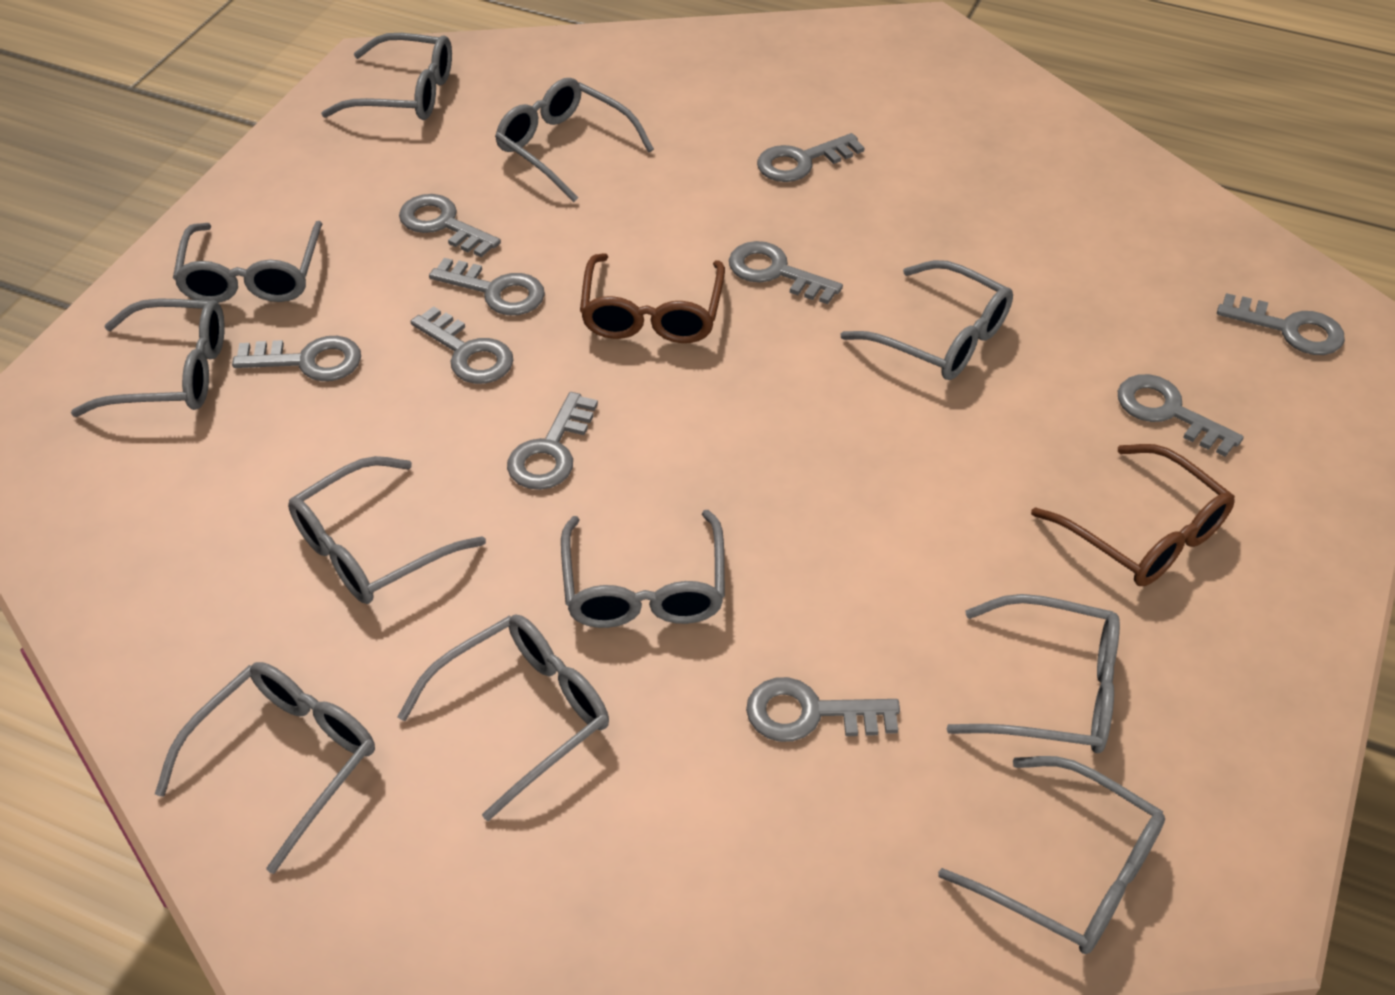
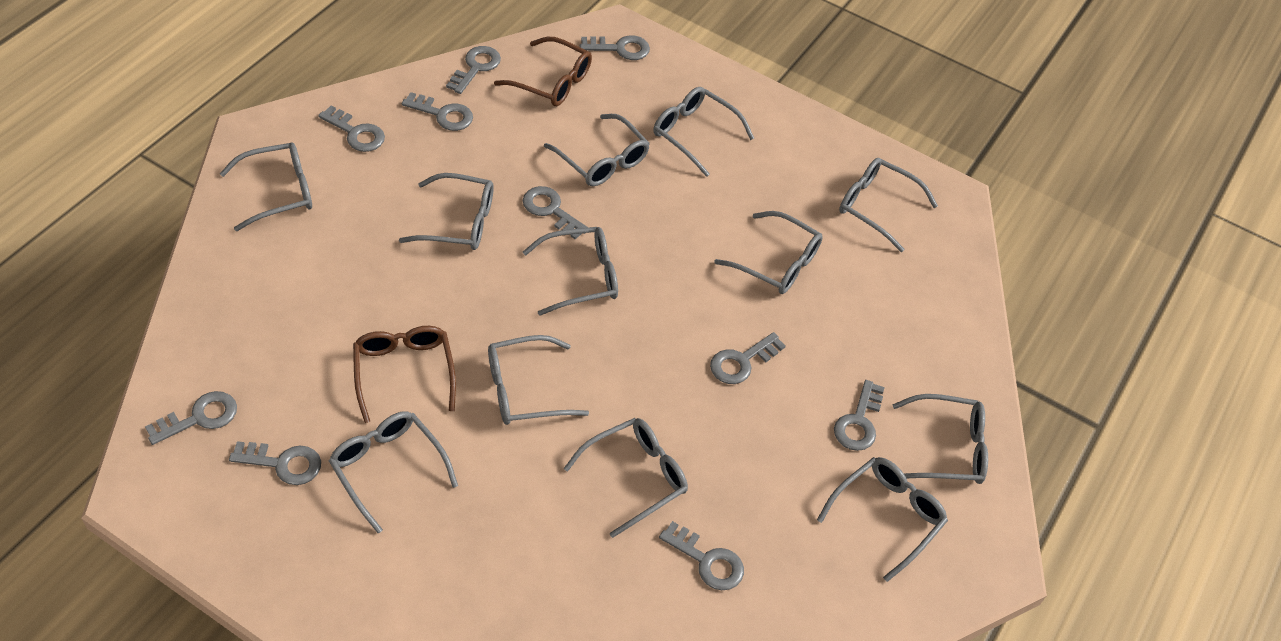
grey glasses: [71,298,225,417] [155,662,375,874] [173,221,322,303] [288,456,486,604] [321,33,452,120] [397,614,609,821] [495,78,654,202] [561,510,725,628] [841,260,1013,380] [938,756,1165,954] [947,594,1120,753] = 11 -> [220,143,312,231] [329,411,458,533] [399,173,494,250] [488,335,589,425] [523,227,618,316] [544,114,650,186] [564,418,688,538] [653,87,754,177] [714,211,823,294] [817,457,948,582] [839,158,938,252] [892,394,988,484] = 12

